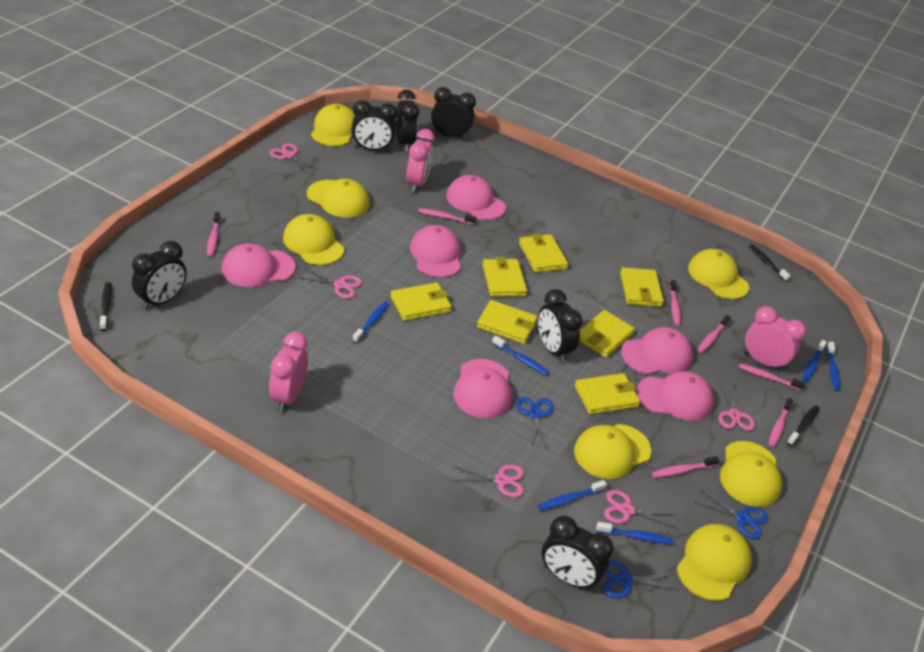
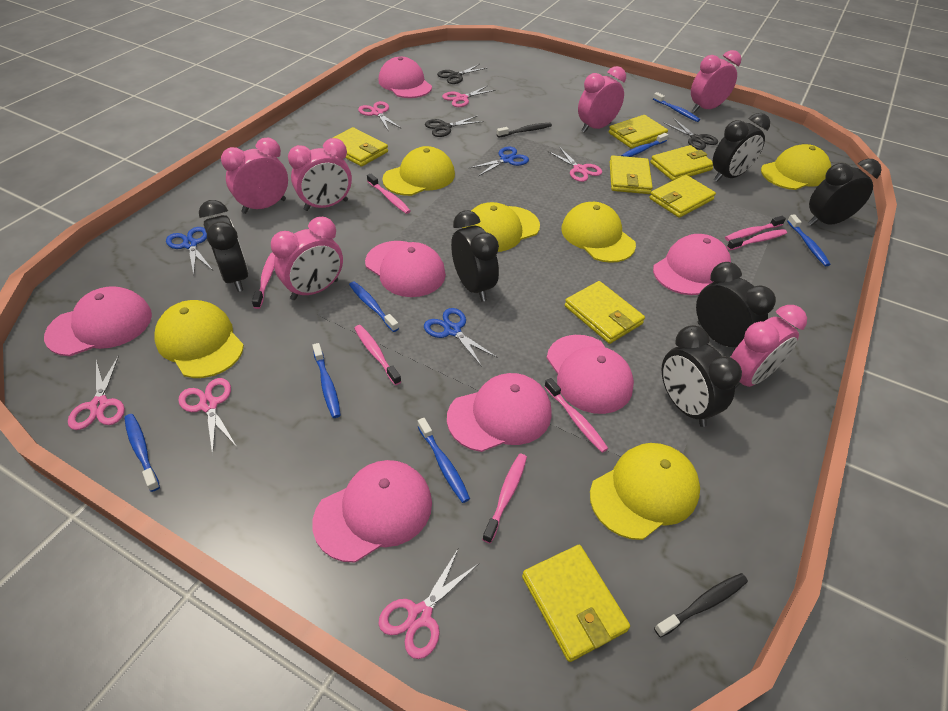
black scissors: none = 0 -> [425,115,484,137] [437,64,487,84] [664,119,718,150] = 3
black toothbrush: [100,282,112,331] [749,244,791,282] [787,405,820,446] = 3 -> [497,123,552,138] [654,573,748,638] = 2
blue toothbrush: [352,302,389,343] [492,335,549,376] [538,480,607,511] [596,522,673,544] [802,340,827,382] [827,342,840,391] = 6 -> [124,414,160,492] [312,343,341,418] [349,281,399,332] [418,418,470,503] [621,133,668,157] [653,92,700,122] [787,214,831,266] = 7
pink cap: [222,243,295,287] [410,225,461,277] [446,175,506,220] [453,359,512,418] [621,327,693,374] [637,371,714,420] = 6 -> [44,286,152,356] [312,460,432,563] [365,241,446,297] [378,57,432,98] [447,373,552,452] [547,335,634,414] [653,234,731,295] = 7
pink clock: [269,332,308,412] [406,129,435,193] [744,306,806,371] = 3 -> [221,138,288,214] [271,217,343,300] [288,138,352,211] [578,66,626,133] [691,50,741,112] [731,305,807,388] = 6
pink scissors: [270,143,319,174] [298,268,362,299] [452,465,524,498] [604,490,677,528] [718,382,755,431] = 5 -> [68,355,125,430] [178,378,237,456] [358,101,402,130] [378,549,478,659] [442,86,496,107] [547,147,602,182] = 6
yellow cap: [283,214,344,265] [307,179,370,218] [311,104,355,146] [574,424,651,479] [677,524,752,601] [688,249,749,299] [720,441,782,507] = 7 -> [154,300,244,378] [382,146,455,196] [462,202,540,252] [561,202,636,263] [590,443,700,540] [761,144,831,190] = 6

